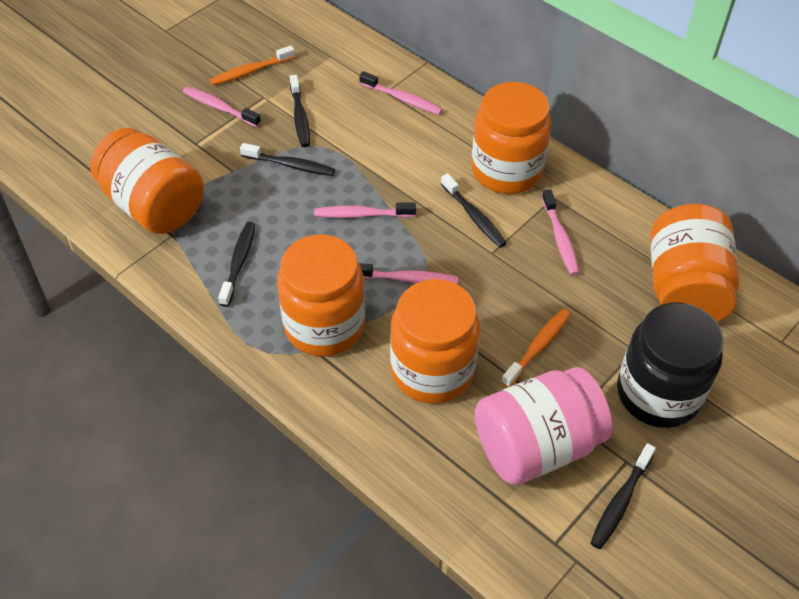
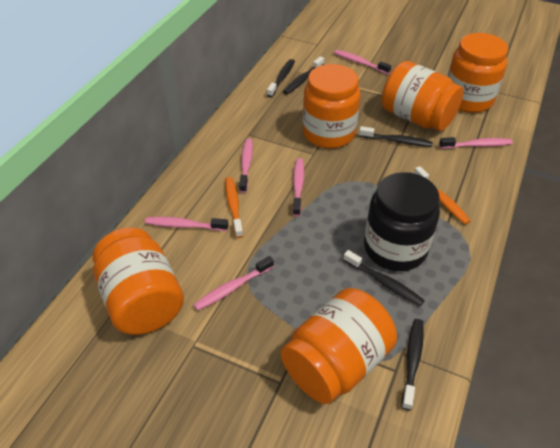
pink jar: [475,367,613,485] = 1 -> none = 0
pink toothbrush: [183,87,261,127] [314,203,416,218] [359,71,443,115] [359,263,458,284] [542,189,579,275] = 5 -> [145,217,228,231] [193,256,274,311] [239,138,253,193] [292,158,304,216] [334,50,391,74] [439,137,513,149] = 6

